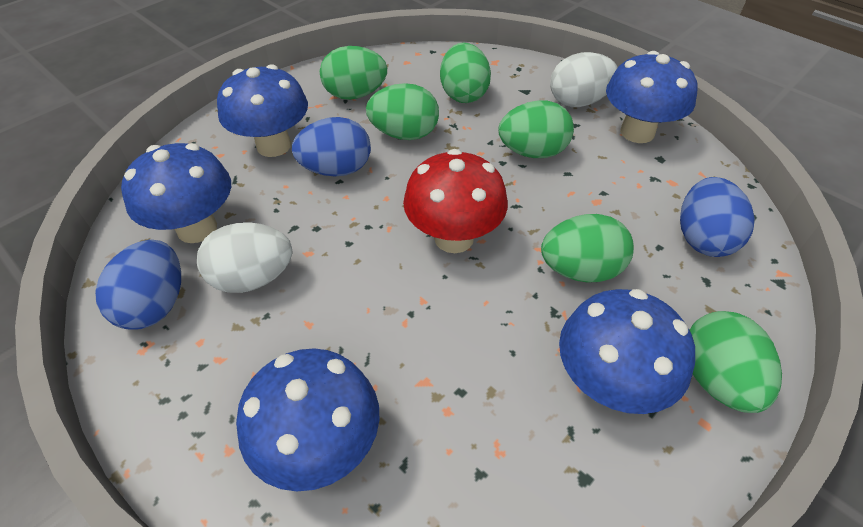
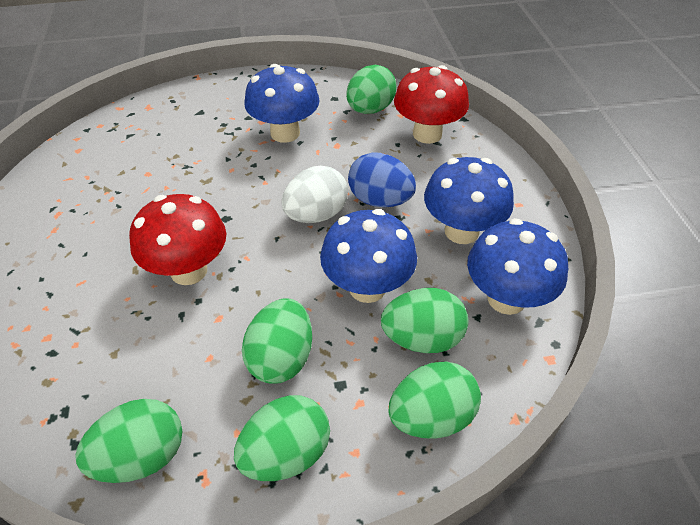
blue egg: [95,240,181,329] [292,117,371,176] [680,177,755,257] = 3 -> [348,153,416,207] = 1
blue mushroom: [121,143,231,243] [217,64,308,157] [236,348,379,491] [559,289,695,414] [606,51,697,143] = 5 -> [244,64,320,143] [320,209,417,303] [424,157,514,244] [467,218,568,315] = 4
red mushroom: [403,149,508,253] = 1 -> [129,194,226,285] [394,65,469,144] = 2
white egg: [197,222,292,293] [550,52,618,107] = 2 -> [282,165,348,223] = 1

